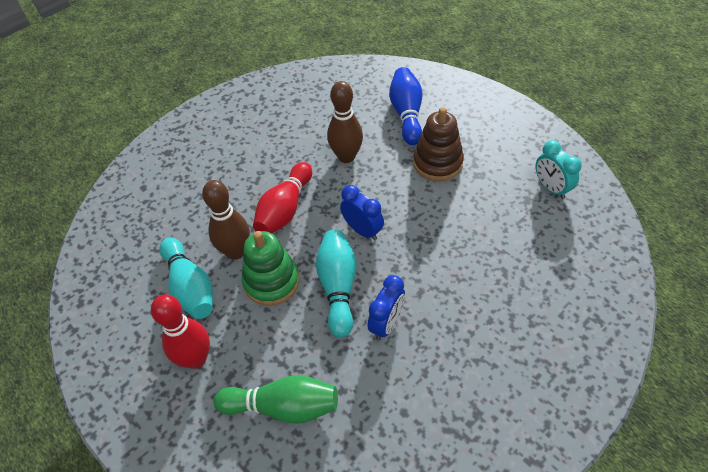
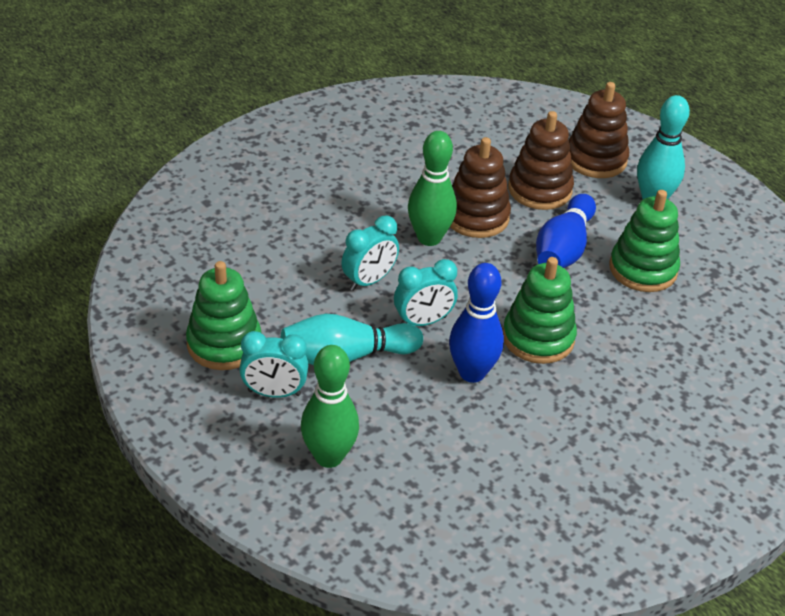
blue bowling pin: [389,67,423,145] = 1 -> [449,263,504,383] [536,194,596,268] = 2
blue clock: [340,185,384,240] [368,275,405,340] = 2 -> none = 0
brown bowling pin: [202,180,250,260] [327,81,363,163] = 2 -> none = 0
brown stacking toy: [413,107,464,181] = 1 -> [450,137,511,238] [508,111,574,210] [569,82,629,178] = 3
green bowling pin: [213,375,338,424] = 1 -> [301,345,359,468] [408,131,457,246] = 2
green stacking toy: [242,231,300,306] = 1 -> [186,261,261,370] [503,257,577,364] [609,190,680,292] = 3
red bowling pin: [151,294,210,369] [253,162,312,233] = 2 -> none = 0
turquoise clock: [536,140,581,199] = 1 -> [239,331,308,398] [341,216,399,291] [394,259,458,326] = 3

